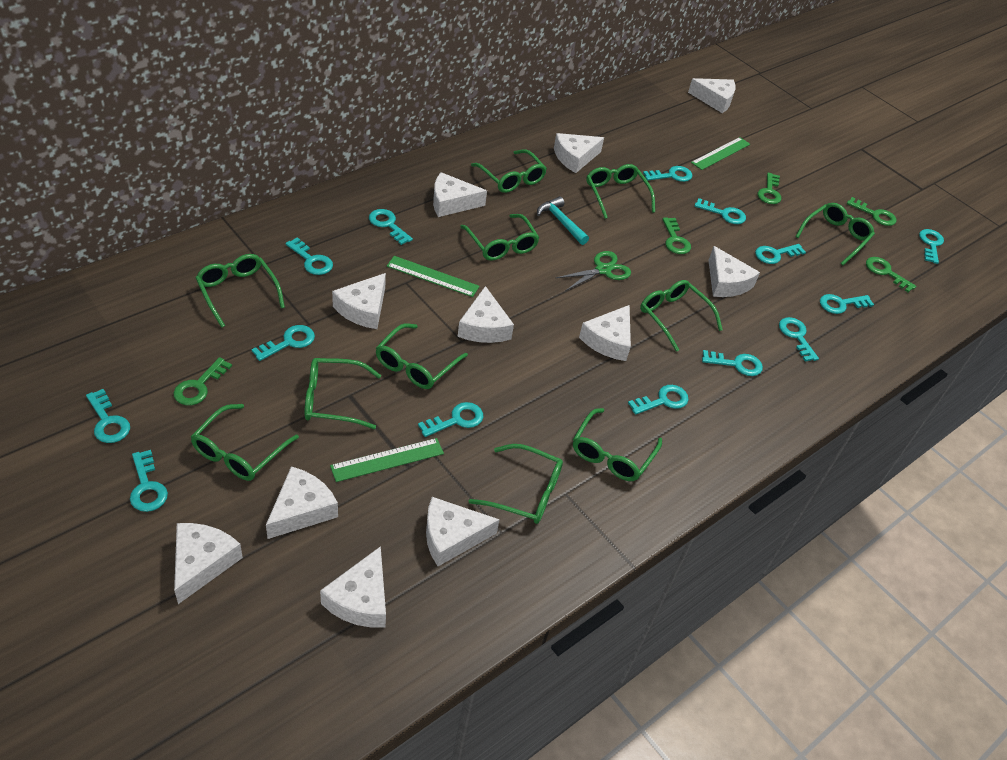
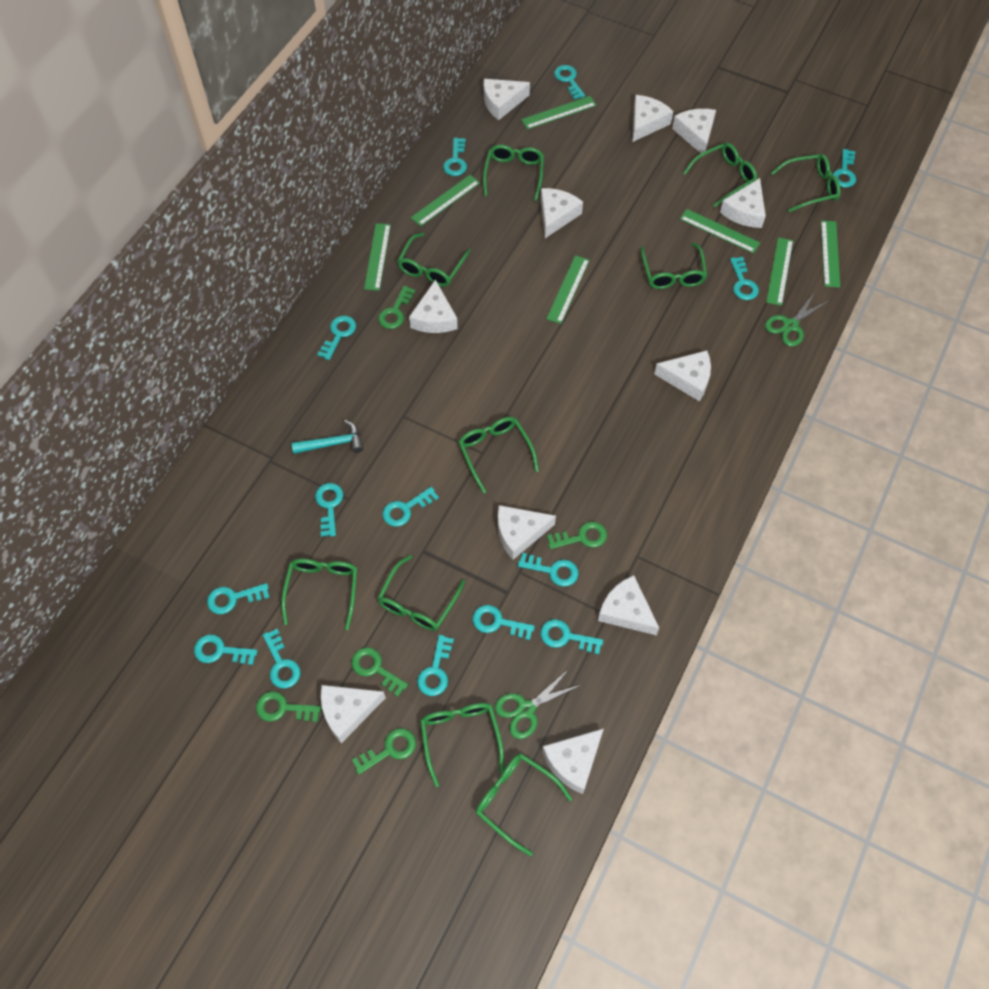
green glasses: [191,404,299,481] [195,254,285,328] [305,358,381,429] [376,323,468,389] [460,214,539,261] [469,444,563,524] [471,149,547,193] [573,408,662,481] [587,164,655,219] [640,280,723,352] [795,203,875,265] = 11 -> [281,559,357,630] [377,555,465,631] [397,233,471,287] [420,703,504,787] [458,417,539,494] [476,753,572,856] [483,145,544,201] [641,243,707,289] [683,143,757,207] [771,154,841,212] = 10
green ruler: [330,438,444,482] [387,256,479,297] [691,137,750,170] = 3 -> [364,223,391,291] [411,175,480,226] [521,96,597,129] [546,255,590,324] [680,209,760,253] [766,237,793,306] [821,220,840,288] = 7
green scissors: [556,251,631,290] = 1 -> [495,669,580,739] [765,292,828,347] = 2

